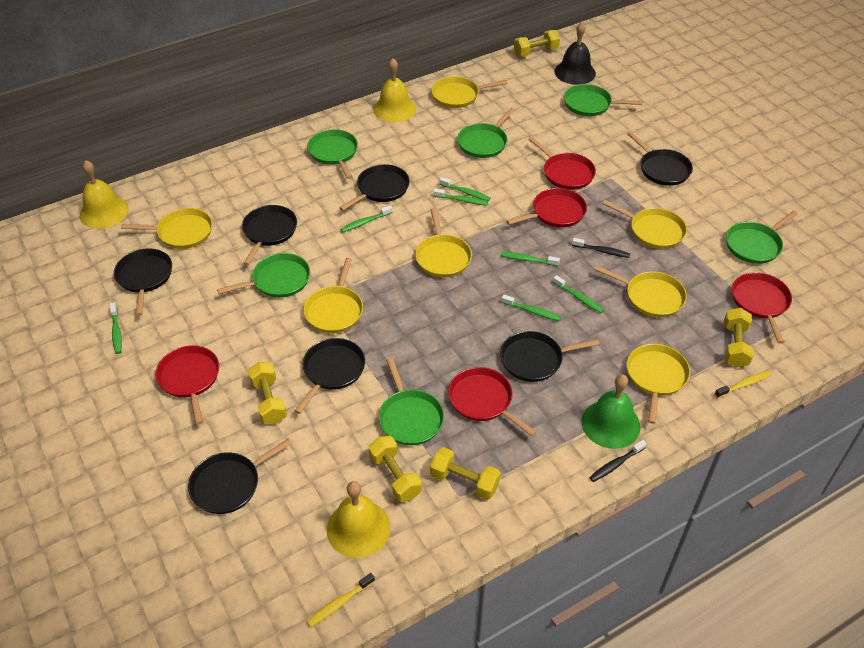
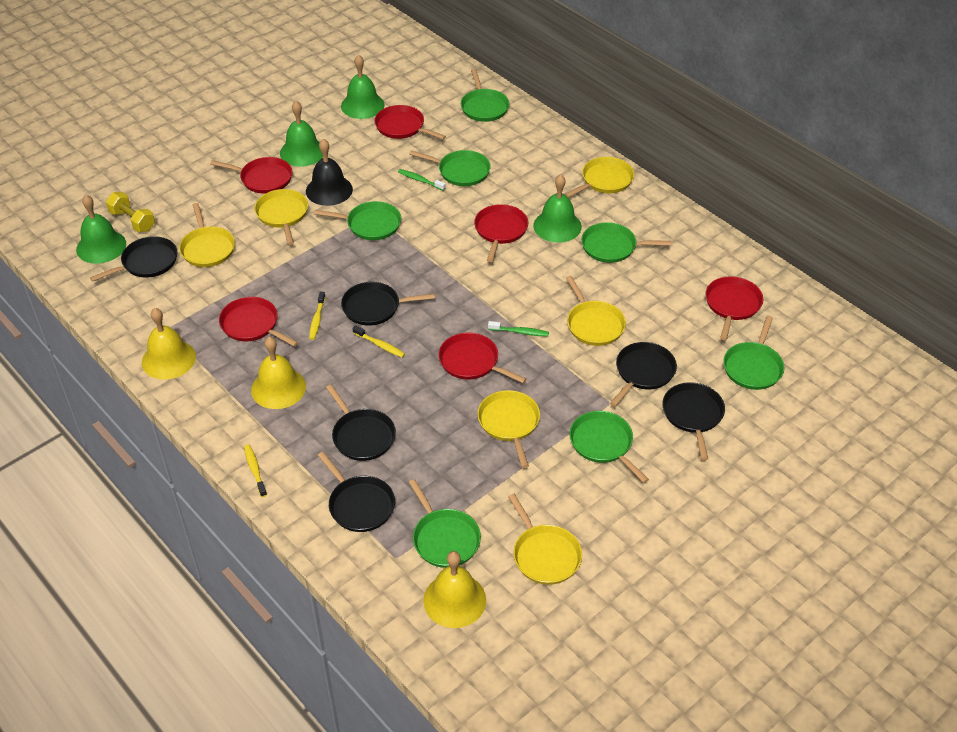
black pan: [114,248,172,316] [188,439,292,514] [242,205,297,265] [294,338,365,414] [339,164,410,211] [500,331,600,382] [627,131,693,186] = 7 -> [90,236,178,282] [317,452,395,532] [326,385,396,461] [341,282,435,326] [610,342,677,407] [662,382,725,460] = 6
black toothbrush: [572,238,630,258] [589,440,647,482] = 2 -> none = 0
green bell: [581,374,641,449] = 1 -> [76,195,126,264] [280,101,323,167] [341,54,385,119] [533,174,582,243] = 4
green pan: [217,253,310,298] [307,129,358,179] [379,358,444,445] [457,107,515,158] [564,84,643,116] [726,211,798,264] = 6 -> [314,201,401,240] [409,150,491,186] [409,479,481,568] [461,69,509,122] [570,411,649,483] [581,222,671,263] [723,315,785,390] = 7
green toothbrush: [110,303,122,354] [341,205,392,232] [433,189,488,206] [440,177,491,201] [501,252,560,266] [502,295,561,321] [553,275,604,313] = 7 -> [398,169,446,191] [488,321,549,337] = 2
red pan: [155,345,219,424] [448,367,537,436] [506,188,587,228] [529,137,596,190] [732,272,792,344] = 5 -> [210,157,293,194] [219,297,298,347] [374,105,446,139] [438,333,526,383] [474,204,528,262] [705,276,763,340] = 6
yellow dumbbell: [248,362,287,424] [368,436,422,502] [430,447,501,500] [514,30,560,57] [724,308,754,367] = 5 -> [106,192,155,232] = 1
yellow pan: [121,208,212,249] [303,258,363,333] [415,208,472,277] [431,76,507,108] [595,266,687,317] [602,200,687,249] [627,344,690,424] = 7 -> [179,203,235,267] [254,189,308,245] [477,390,540,468] [508,494,582,585] [564,157,634,198] [566,276,626,346] = 6
yellow toothbrush: [307,573,375,627] [715,371,771,398] = 2 -> [244,444,267,497] [309,292,325,340] [353,325,405,358] = 3

